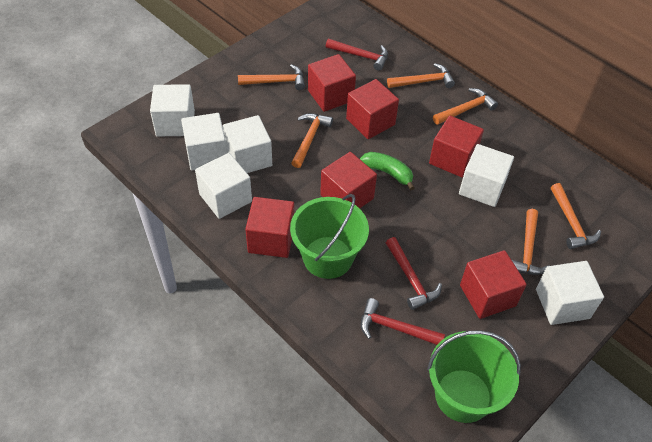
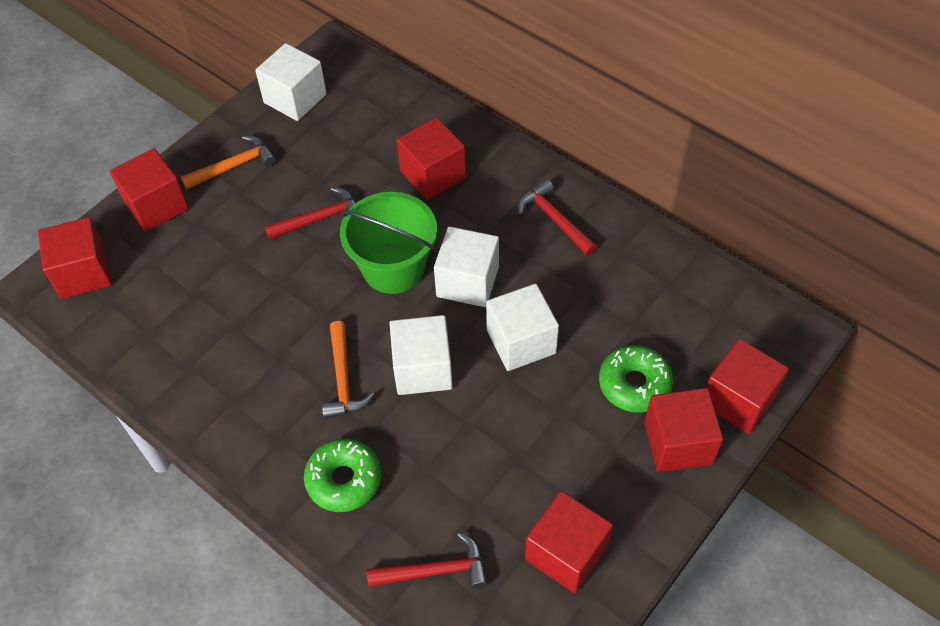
green banana: [360,152,414,191] = 1 -> none = 0
green bucket: [290,194,369,279] [427,330,521,423] = 2 -> [340,192,437,294] = 1
green donut: none = 0 -> [304,439,381,512] [599,345,673,413] = 2
orange hammer: [238,64,305,90] [291,113,333,168] [387,63,455,88] [433,88,498,125] [512,209,549,275] [551,183,601,249] = 6 -> [181,136,276,189] [322,321,375,419] = 2
white cube: [150,84,195,137] [181,113,227,171] [195,153,252,219] [223,115,272,173] [459,144,514,207] [536,261,604,325] = 6 -> [255,43,327,121] [390,315,453,395] [434,226,499,307] [486,284,559,371] = 4

